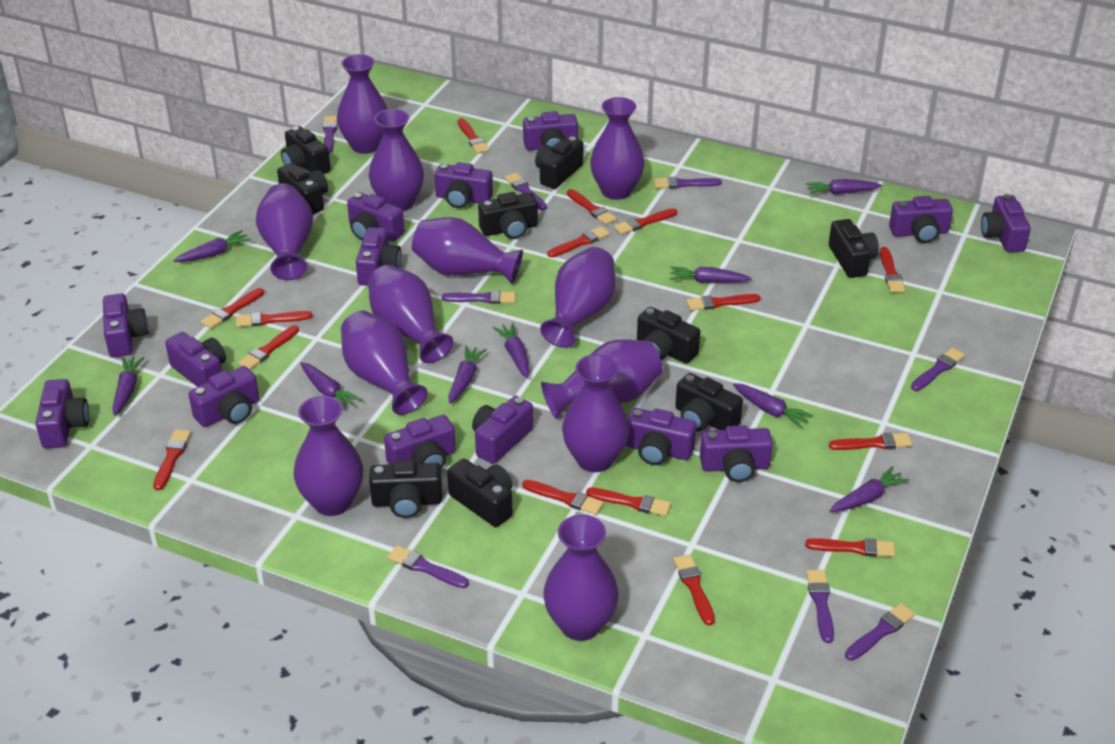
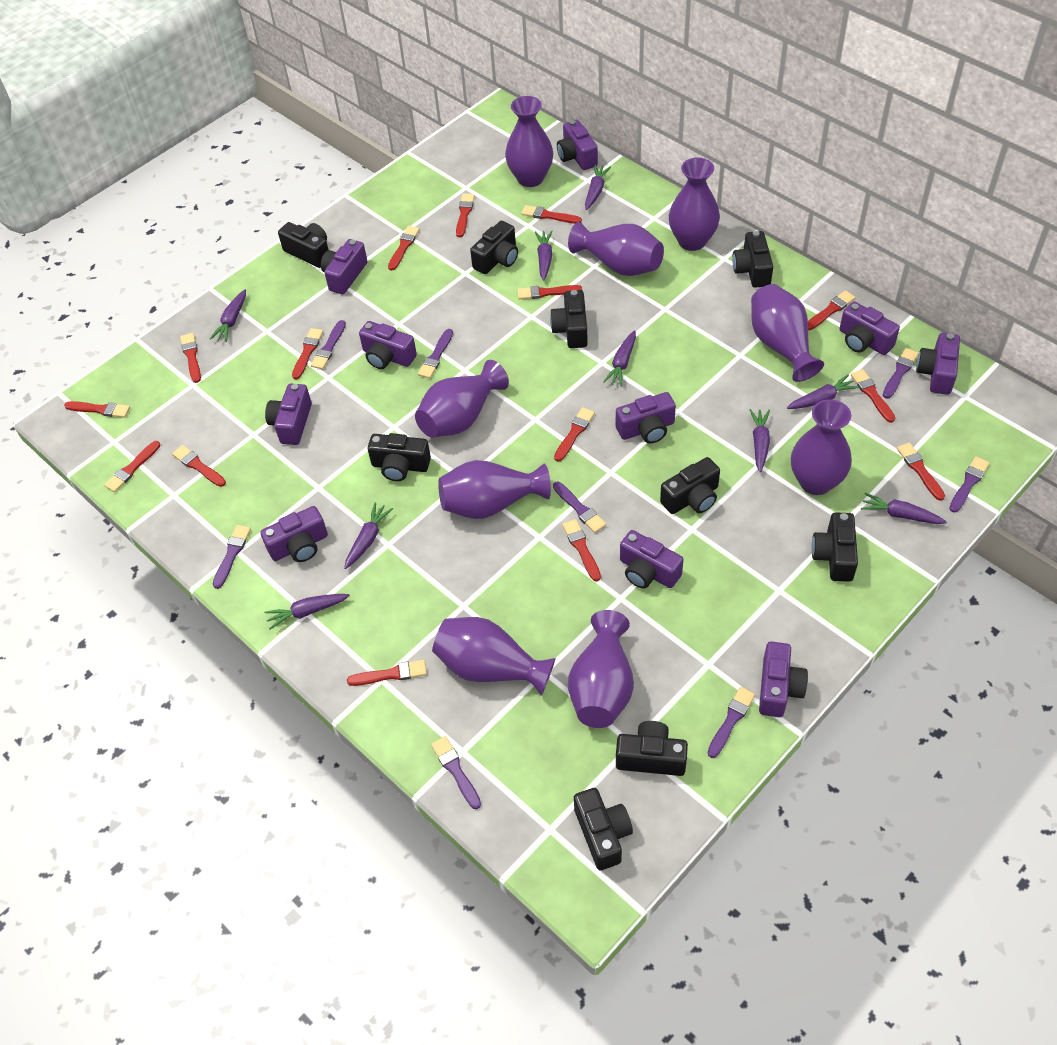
purple camera: [35,379,89,448] [103,293,148,357] [165,332,226,387] [188,366,259,427] [347,192,404,242] [356,227,402,286] [384,415,456,468] [435,162,493,208] [472,396,533,464] [523,111,578,150] [626,408,696,465] [700,425,773,482] [889,196,953,243] [981,194,1031,252] = 14 -> [260,506,328,562] [265,384,312,445] [321,239,367,294] [359,321,417,369] [557,120,598,170] [616,392,676,443] [620,530,684,589] [759,641,808,717] [840,302,900,355] [916,333,960,395] = 10
purple vase: [256,183,313,280] [293,396,363,516] [337,54,387,154] [341,311,427,415] [368,265,453,363] [369,109,424,211] [412,217,523,284] [540,247,615,348] [541,340,663,419] [543,515,619,641] [562,354,629,472] [590,97,645,200] = 12 -> [415,360,509,437] [432,617,556,696] [438,460,551,519] [505,96,553,187] [568,222,664,276] [568,610,634,728] [669,157,720,251] [751,284,824,382] [791,399,852,495] = 9

